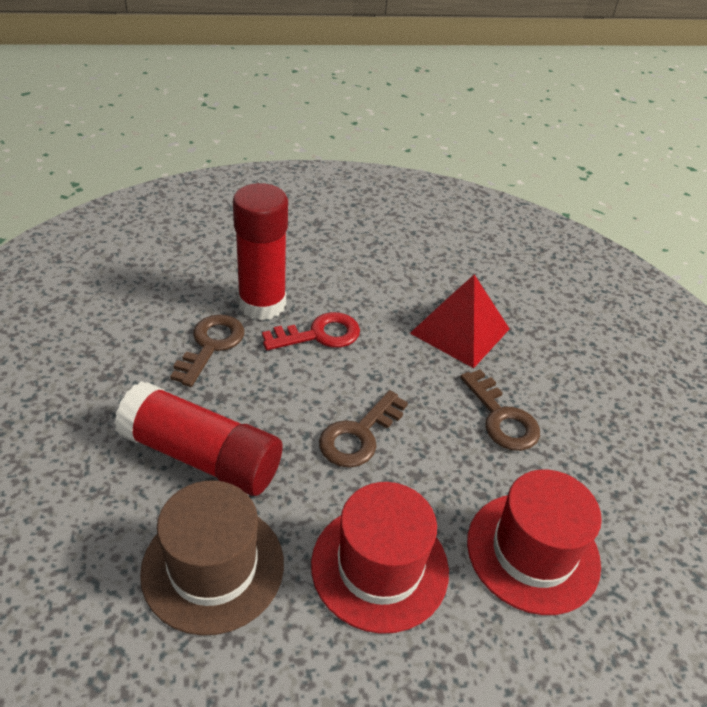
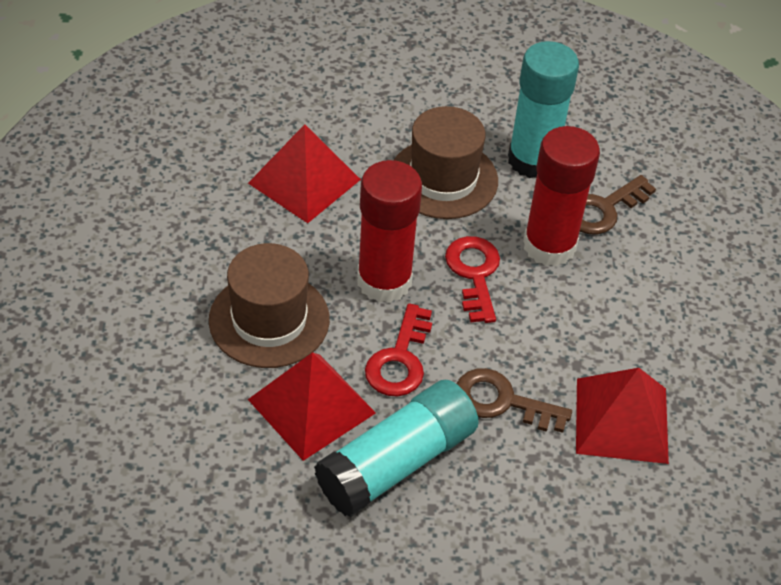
brown hat: [140,480,284,636] = 1 -> [209,243,330,368] [394,106,498,219] = 2
brown key: [170,314,244,387] [319,390,408,468] [460,369,540,451] = 3 -> [456,368,572,433] [580,175,656,234] = 2
red hat: [311,482,449,634] [467,469,602,615] = 2 -> none = 0
red key: [262,312,360,350] = 1 -> [365,303,432,397] [445,236,500,323] = 2
red pyramid: [410,274,510,368] = 1 -> [248,124,361,223] [248,352,376,461] [576,368,669,464] = 3
turquoise glue stick: none = 0 -> [314,380,479,517] [508,41,579,178] = 2

